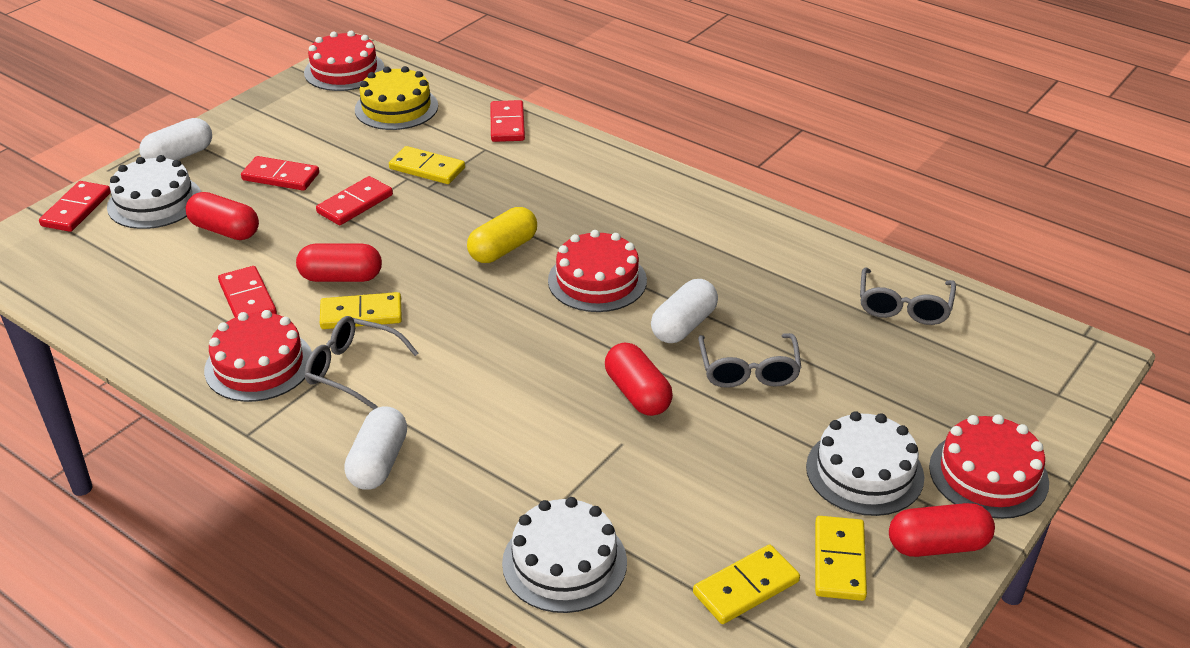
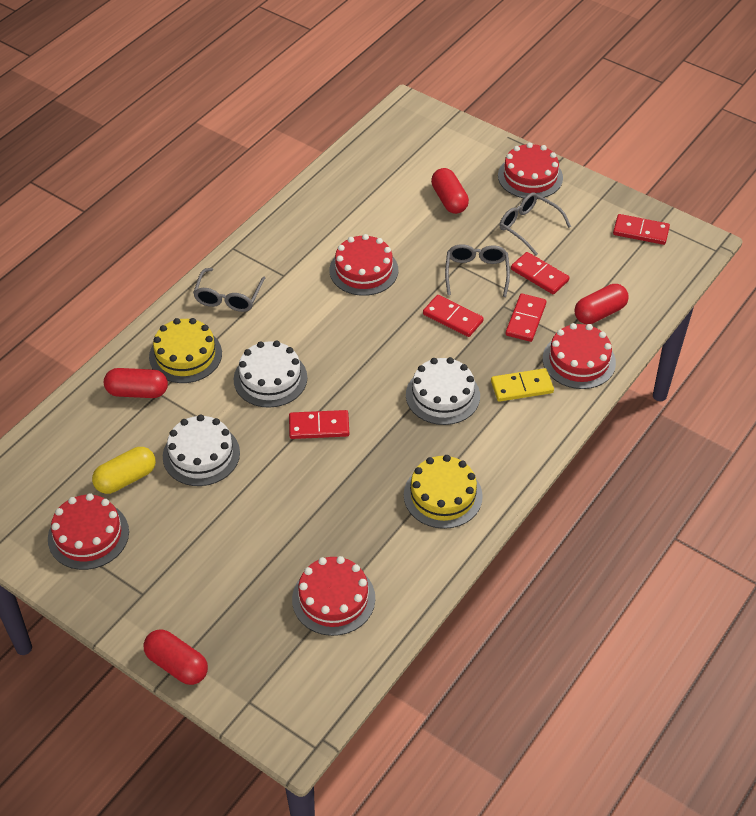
red cake: [204,310,312,402] [304,31,384,91] [548,230,647,312] [929,414,1049,519] = 4 -> [48,493,129,570] [292,556,375,636] [330,234,398,296] [498,142,563,199] [543,323,616,389] = 5
white capsule: [139,118,212,160] [344,406,407,490] [651,279,718,343] = 3 -> none = 0
yellow cake: [355,66,438,130] = 1 -> [149,318,222,383] [404,455,483,529] = 2
yellow domino: [320,292,402,329] [389,146,465,184] [693,545,800,624] [815,516,867,601] = 4 -> [491,368,554,402] = 1

